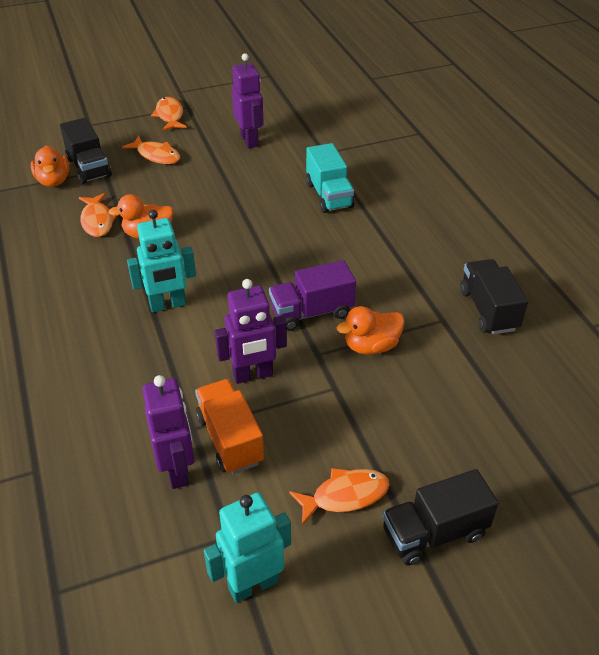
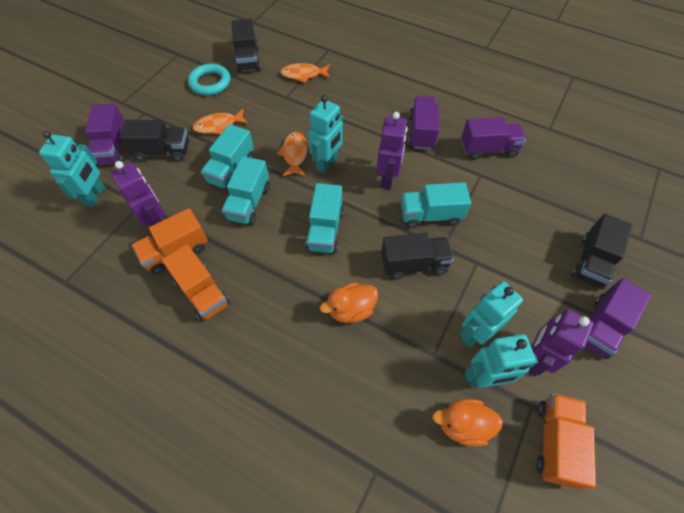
black truck: [60,118,112,184] [382,469,499,566] [460,259,528,334] = 3 -> [119,120,189,162] [231,19,261,73] [381,233,454,280] [571,214,632,290] = 4
orange duck: [31,146,70,187] [108,194,174,239] [337,306,405,355] = 3 -> [320,283,378,323] [432,399,503,446] = 2
orange fish: [79,193,117,237] [122,136,180,164] [151,97,187,131] [289,468,390,526] = 4 -> [192,109,249,134] [277,132,308,176] [280,63,330,83] = 3
orange truck: [195,379,264,474] = 1 -> [132,208,208,275] [162,244,230,322] [536,393,596,489] = 3
purple truck: [269,260,356,331] = 1 -> [85,104,125,165] [409,96,439,150] [461,117,526,160] [586,278,652,359] = 4
turquoise ring: none = 0 -> [188,64,230,95] = 1
turquoise robot: [127,210,196,312] [203,493,291,603] = 2 -> [39,131,105,207] [308,95,343,173] [460,281,523,348] [465,334,538,388] = 4
turquoise truck: [306,143,354,213] = 1 -> [201,124,254,190] [221,156,270,225] [306,183,344,253] [401,182,471,228] = 4

